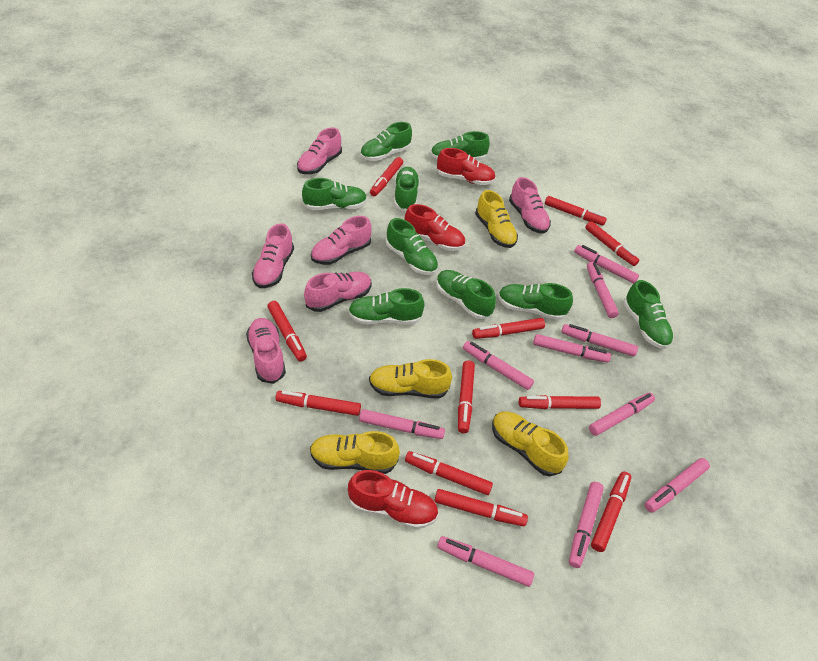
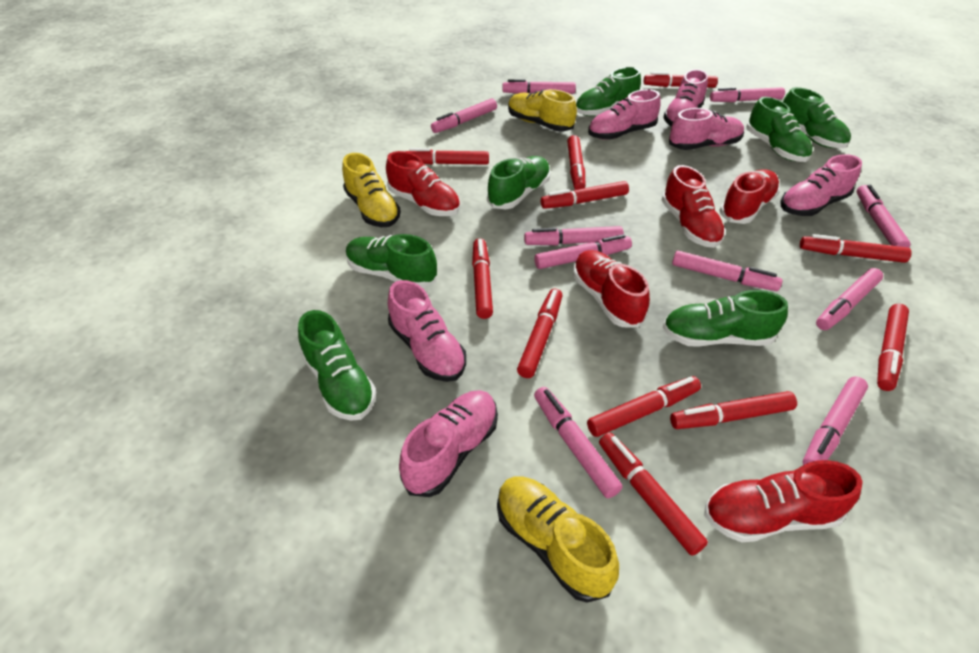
green shoe: [302,178,367,210] [348,288,425,325] [360,122,412,161] [386,218,438,275] [394,167,420,212] [430,131,490,160] [436,270,496,319] [498,283,573,320] [623,280,673,349] = 9 -> [298,310,376,421] [346,234,437,288] [487,156,551,209] [576,67,641,116] [663,290,788,347] [746,97,813,162] [783,87,851,148] = 7
red shoe: [348,470,438,529] [405,204,465,251] [436,148,496,185] = 3 -> [386,151,460,216] [573,250,650,328] [662,165,726,248] [704,460,863,542] [719,169,780,224] = 5
yellow shoe: [310,431,400,474] [369,359,452,399] [475,190,518,248] [492,411,568,476] = 4 -> [342,153,401,227] [497,476,619,603] [508,89,577,131] = 3

